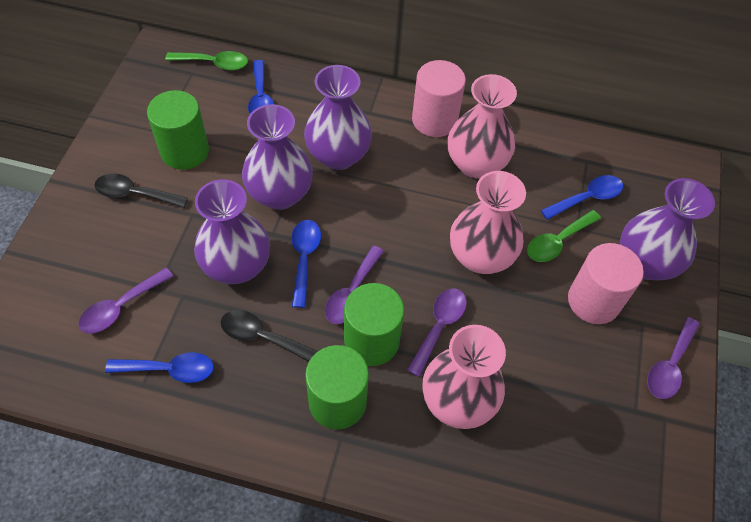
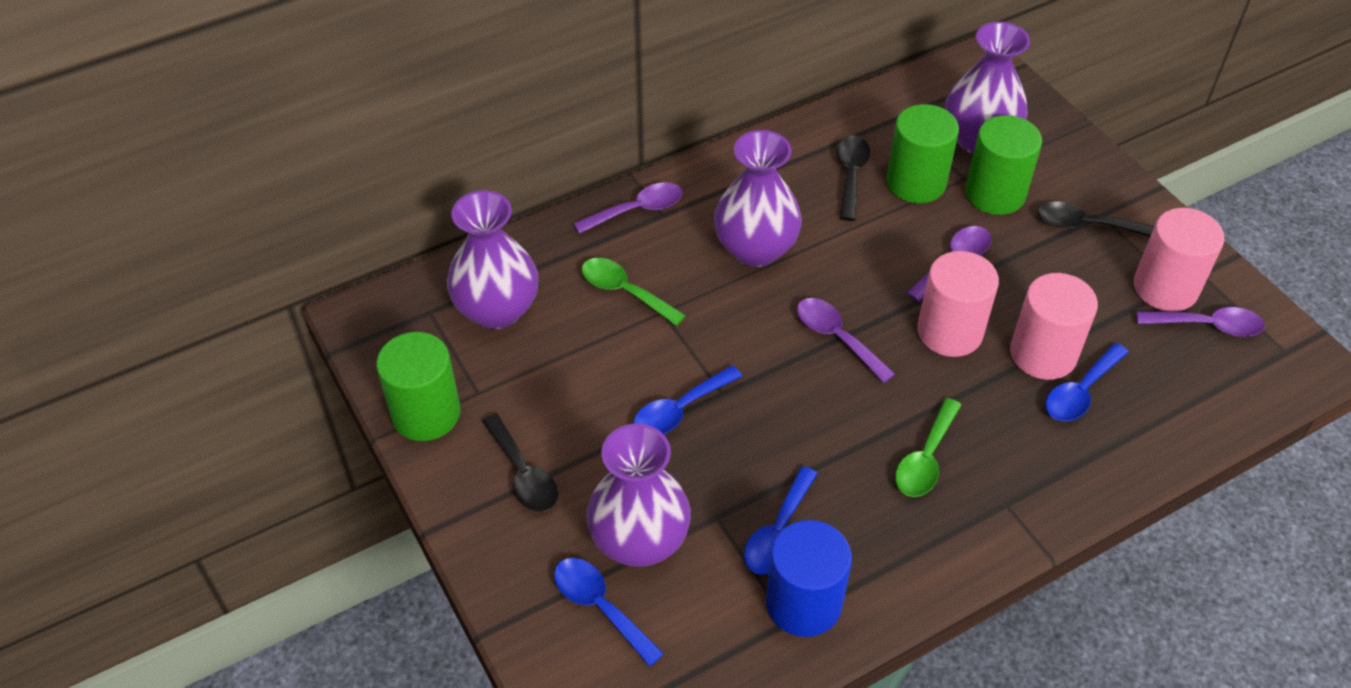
black spoon: [95,173,188,208] [221,310,318,361] = 2 -> [482,413,558,512] [837,135,871,221] [1037,201,1154,237] = 3
blue cylinder: none = 0 -> [766,520,852,637] = 1
pink cylinder: [412,60,466,137] [568,243,644,324] = 2 -> [917,251,999,357] [1010,273,1098,380] [1134,208,1225,312] = 3
pink vase: [423,325,506,429] [448,74,517,179] [450,171,526,274] = 3 -> none = 0

